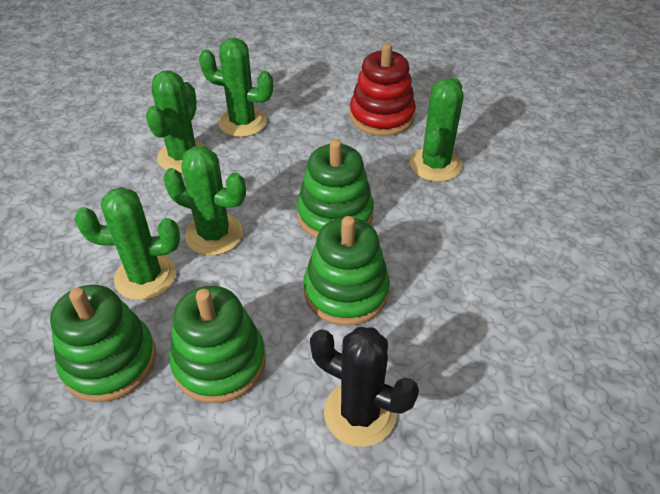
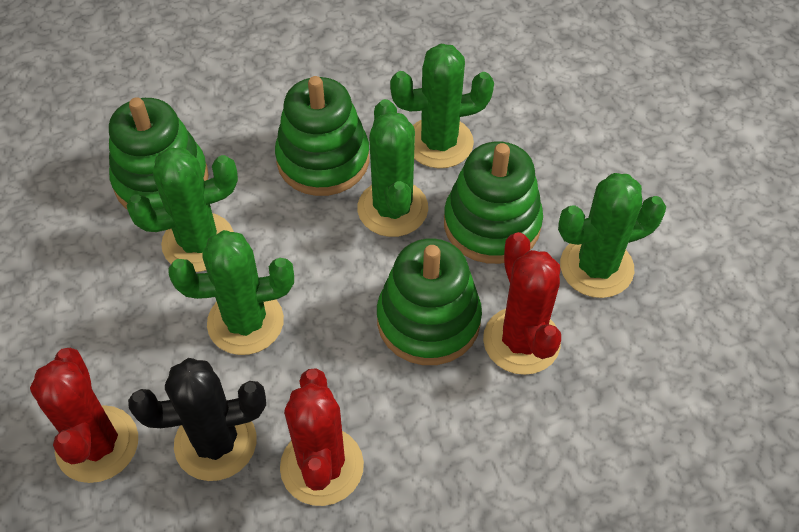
red cactus: none = 0 -> [30,348,138,483] [280,368,364,506] [483,232,561,375] = 3
red stacking toy: [350,43,416,136] = 1 -> none = 0

